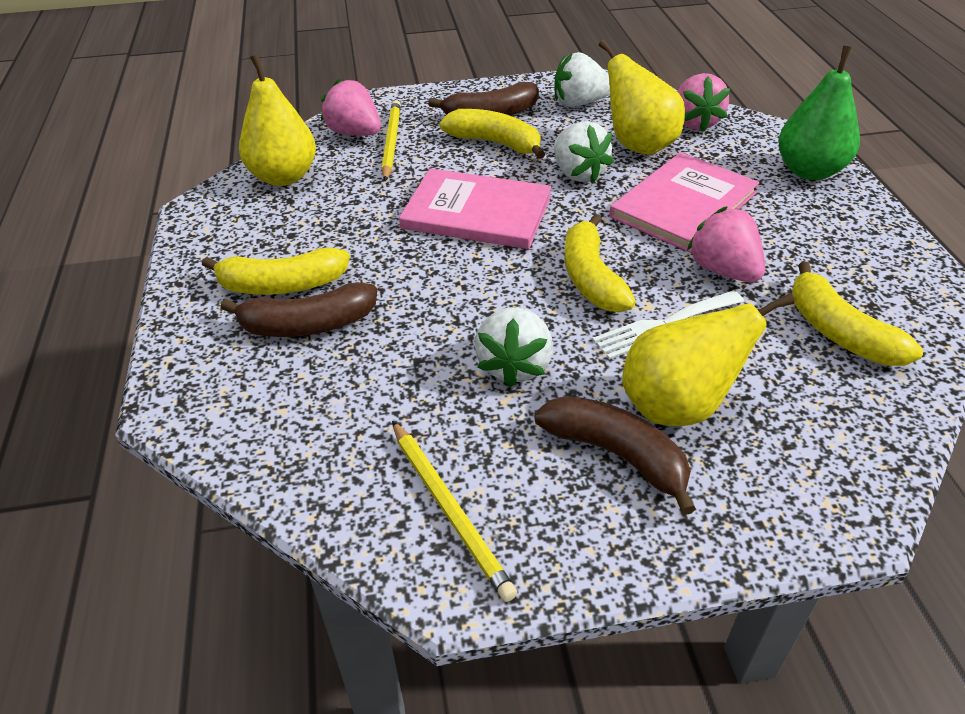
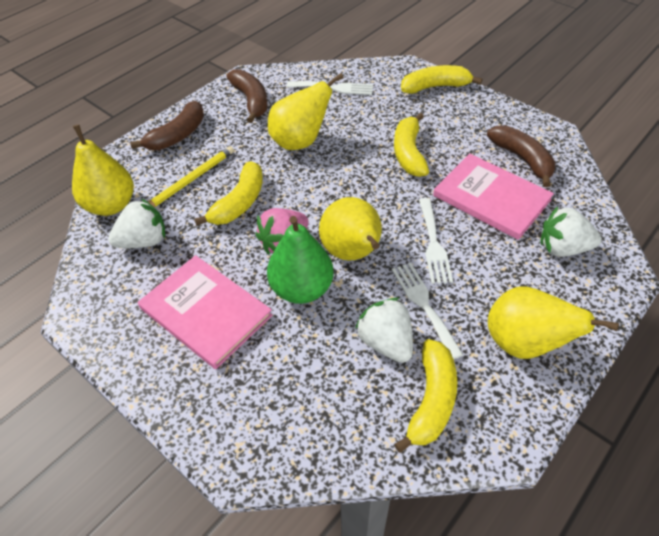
pink strawberry: [321,78,381,136] [677,73,730,132] [687,206,765,282] = 3 -> [255,208,308,255] = 1
white fork: [592,290,744,360] = 1 -> [287,81,373,95] [392,263,463,359] [419,198,453,284] = 3
yellow pear: [239,54,316,186] [599,40,685,155] [622,293,795,426] = 3 -> [72,124,134,216] [268,73,344,150] [319,197,382,261] [488,287,619,359] = 4
yellow pencil: [382,100,401,181] [392,421,517,602] = 2 -> [148,146,234,207] = 1

